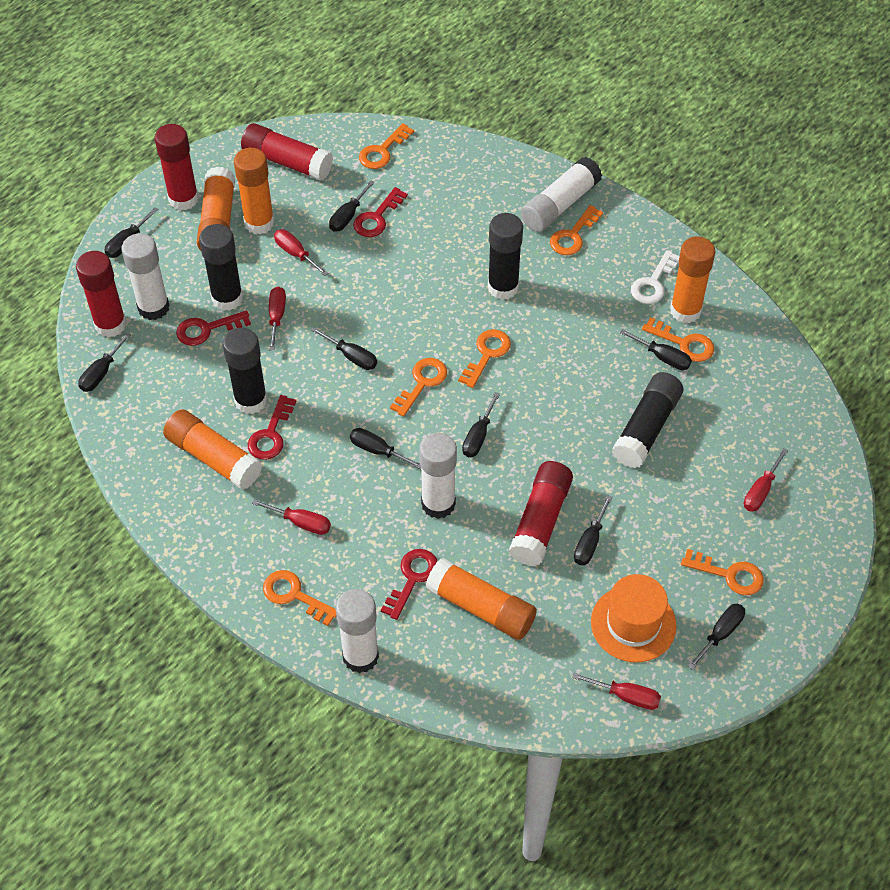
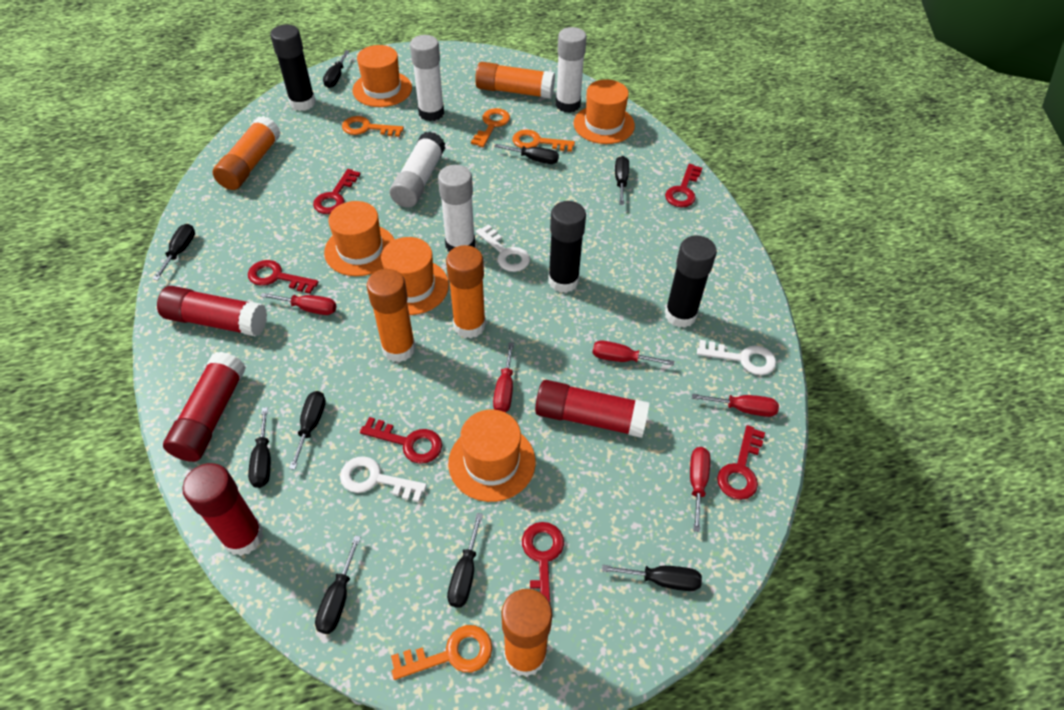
black glue stick: [199,224,243,311] [223,328,267,414] [488,213,523,300] [612,372,683,468] = 4 -> [270,25,316,111] [548,201,586,293] [665,235,717,328] = 3
orange hat: [591,574,676,662] = 1 -> [324,201,395,276] [353,45,412,107] [381,237,449,315] [448,410,536,502] [573,79,635,144] = 5
orange key: [263,570,337,626] [359,123,414,169] [390,358,447,417] [458,329,511,388] [550,205,603,255] [642,317,714,362] [681,549,764,595] = 7 -> [342,116,404,137] [391,625,492,680] [471,108,510,147] [512,130,575,152] = 4
red key: [176,310,251,346] [248,395,296,460] [353,187,408,237] [381,549,437,620] = 4 -> [248,260,319,294] [313,169,361,214] [360,417,442,464] [522,522,564,602] [665,164,702,207] [717,425,765,500] = 6
white key: [631,250,680,304] = 1 -> [340,456,427,502] [476,224,530,272] [697,340,776,375] = 3

